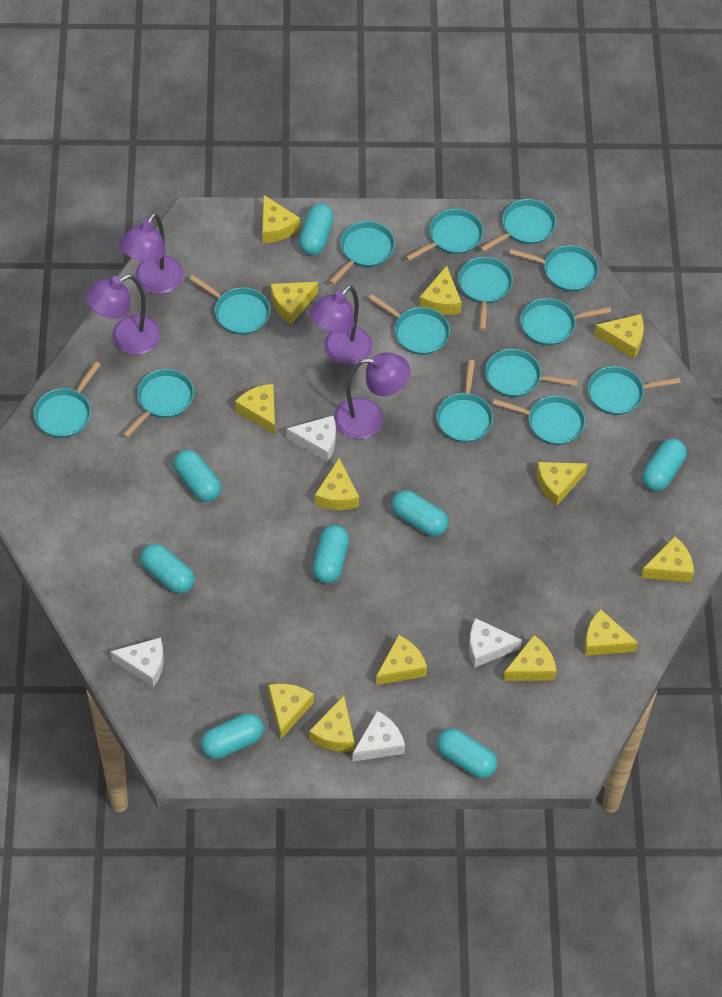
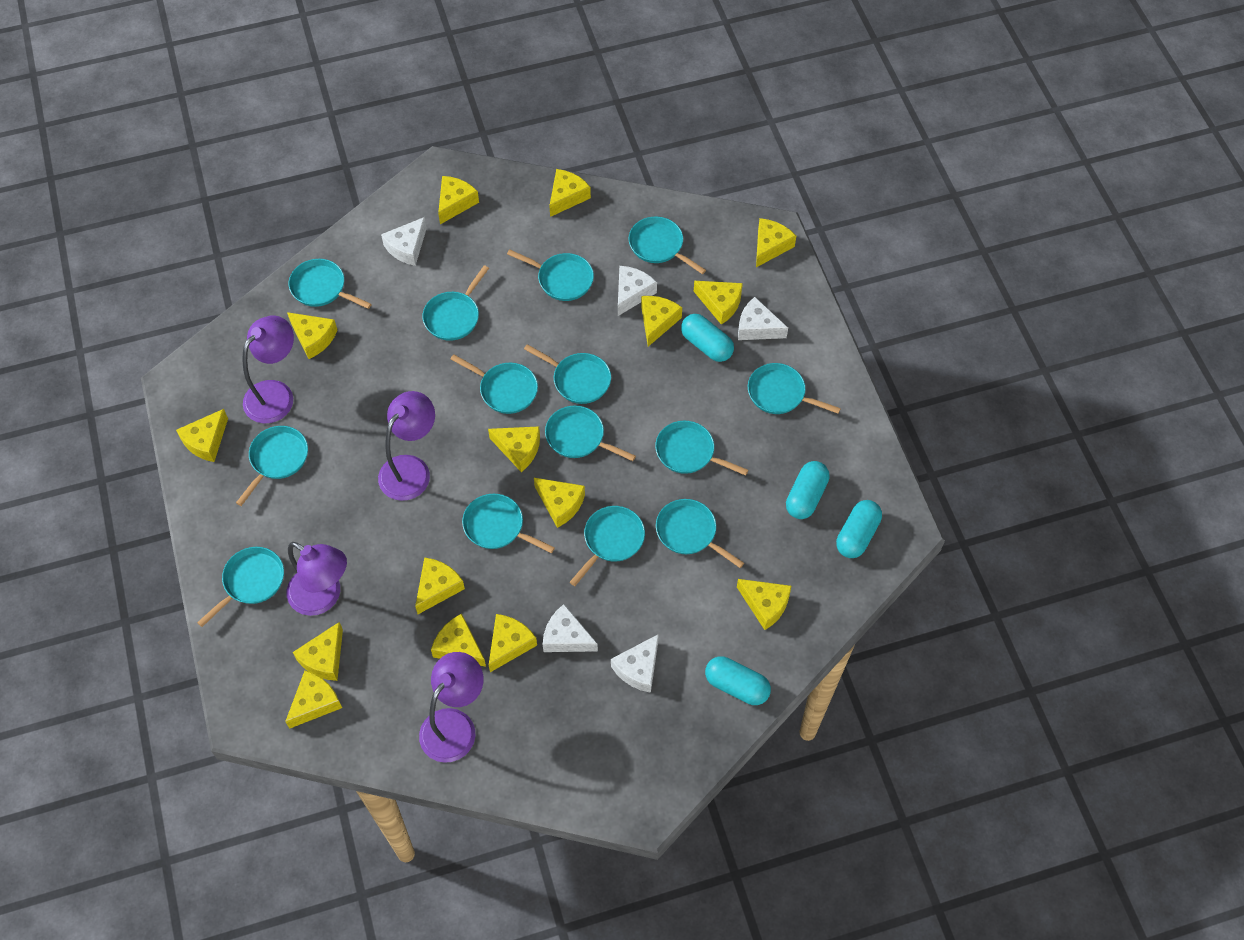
turquoise capsule: [140,544,195,594] [173,450,221,502] [201,713,264,759] [299,204,334,256] [313,525,349,584] [391,490,449,536] [437,728,497,778] [642,439,687,491] = 8 -> [681,314,734,362] [705,656,771,705] [786,461,830,519] [836,500,882,558] = 4
white cheese: [110,637,163,687] [286,416,336,462] [352,711,405,762] [469,618,522,668] = 4 -> [381,217,427,266] [543,604,598,652] [611,634,659,693] [618,266,657,316] [738,297,788,340] = 5
yellow cheese: [235,384,275,435] [262,195,300,243] [268,683,314,740] [271,282,318,325] [309,696,354,752] [315,458,359,510] [376,635,427,685] [419,266,462,315] [503,635,557,681] [537,462,588,506] [584,609,638,656] [594,314,644,359] [641,536,694,582] = 13 -> [176,409,228,462] [285,670,342,729] [287,312,337,359] [293,622,343,681] [415,557,465,614] [431,614,486,667] [438,176,479,224] [488,426,540,472] [489,614,537,672] [534,478,585,528] [550,169,591,217] [641,296,682,346] [694,281,743,325] [737,579,791,630] [756,218,796,267] = 15

